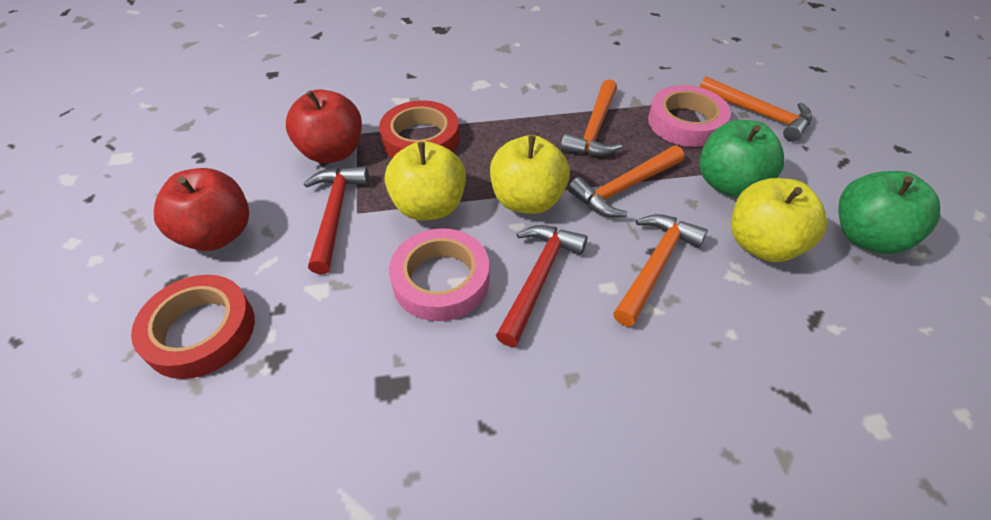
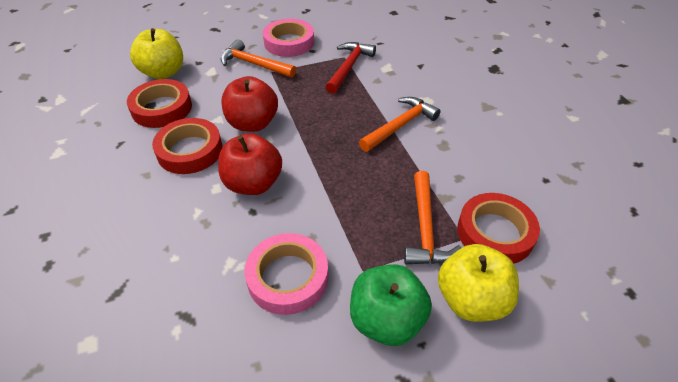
green apple: [699,120,784,197] [838,171,940,254] = 2 -> [350,264,432,346] = 1
orange hammer: [561,79,622,156] [568,145,684,217] [613,214,708,327] [699,77,812,142] = 4 -> [221,39,296,78] [359,97,441,152] [404,171,461,264] = 3
red hammer: [304,166,369,274] [496,225,588,347] = 2 -> [326,42,376,94] = 1
red tape: [131,275,255,379] [379,100,460,158] = 2 -> [127,79,192,128] [152,118,223,174] [457,193,540,264] = 3
yellow apple: [385,141,466,220] [490,135,570,214] [731,178,827,262] = 3 -> [130,28,183,79] [438,244,519,322] = 2

